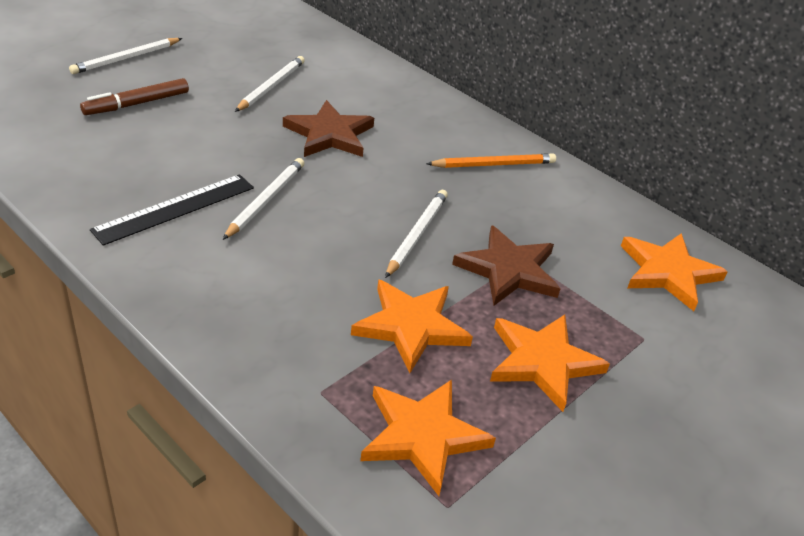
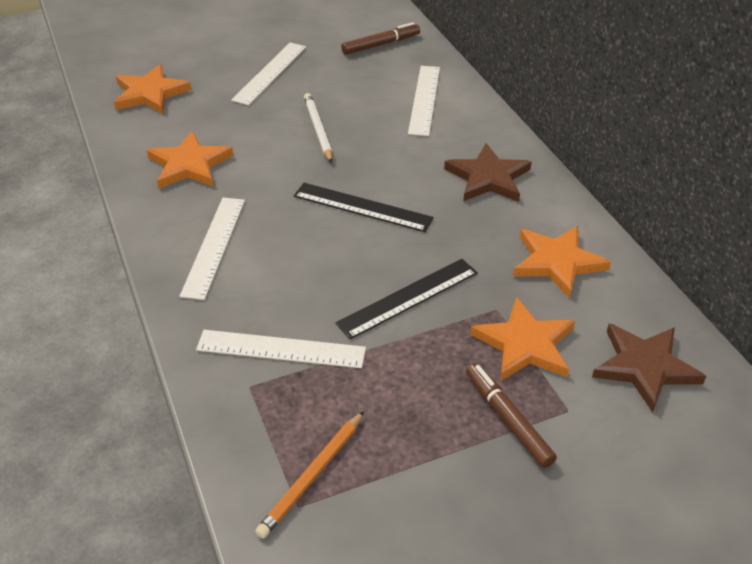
black ruler: [90,174,254,246] = 1 -> [294,183,434,232] [335,259,478,339] = 2
brown marker: [80,78,189,115] = 1 -> [341,22,420,55] [466,363,557,468] = 2
white pencil: [69,38,182,74] [223,158,304,240] [235,56,305,112] [385,190,448,278] = 4 -> [304,93,332,163] = 1
white ruler: none = 0 -> [180,197,245,300] [196,330,366,368] [231,43,306,105] [408,66,440,136] = 4

